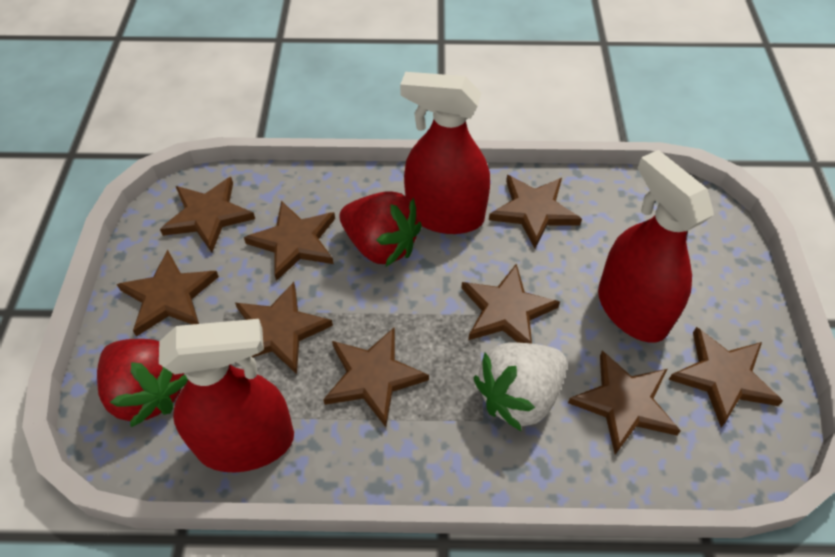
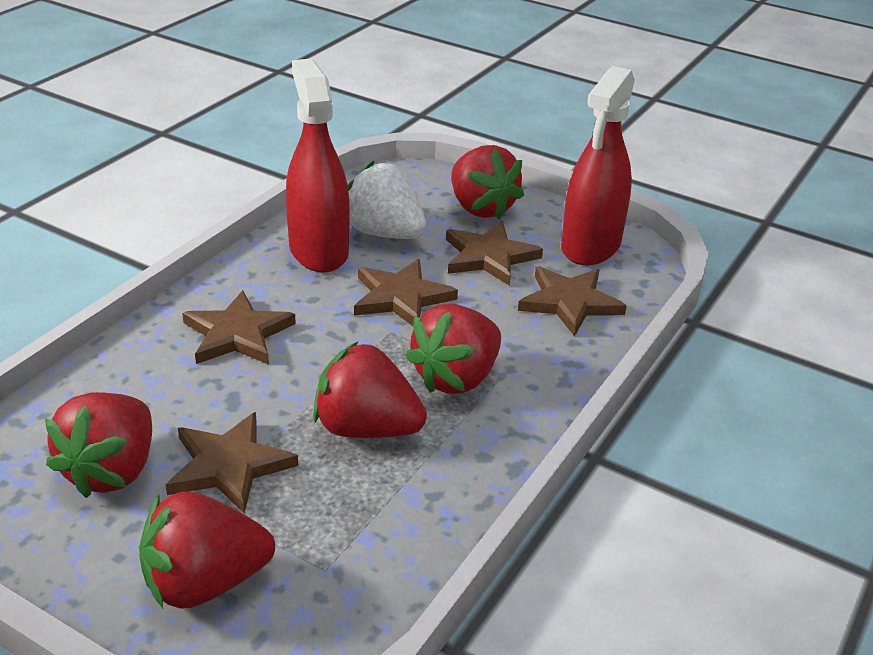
brown star: [117,250,219,337] [160,177,255,253] [235,282,333,374] [244,201,335,281] [323,327,429,427] [461,264,560,344] [489,175,582,248] [568,350,681,455] [668,327,783,427] = 9 -> [165,412,298,514] [182,290,296,364] [354,259,458,326] [446,222,543,286] [518,266,626,337] = 5
red spray bottle: [159,319,294,472] [400,72,490,234] [598,150,714,343] = 3 -> [286,59,350,272] [561,66,635,265] = 2
red strawberry: [97,339,188,427] [339,191,422,266] = 2 -> [45,392,152,498] [139,492,275,609] [313,341,427,438] [405,304,501,394] [451,145,524,220] = 5

